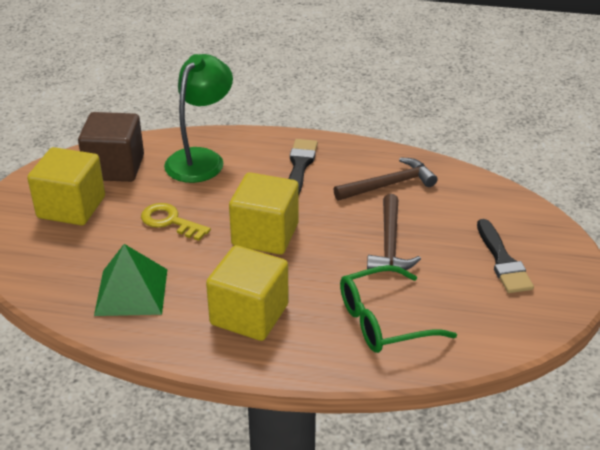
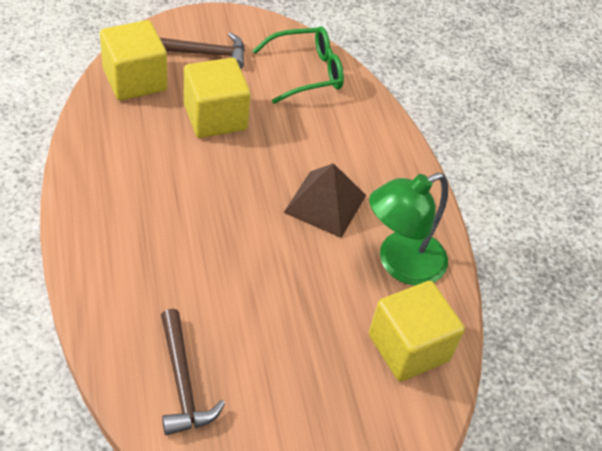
black brush: [288,139,318,194] [477,219,534,293] = 2 -> none = 0
brown cube: [78,112,144,182] = 1 -> none = 0
brown pyramid: none = 0 -> [283,163,366,238] = 1
green pyramid: [94,244,167,316] = 1 -> none = 0
yellow key: [141,203,211,241] = 1 -> none = 0

